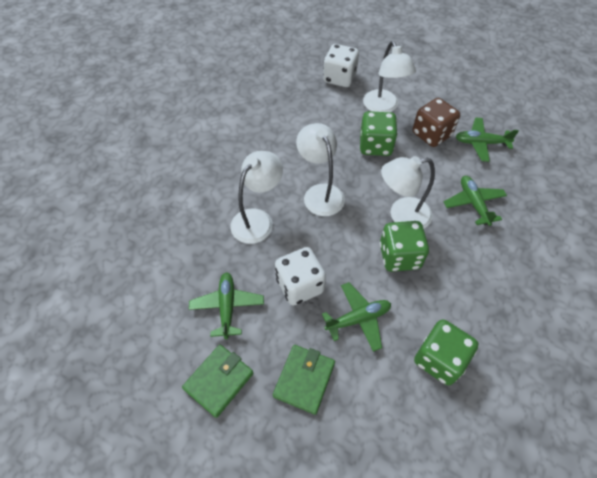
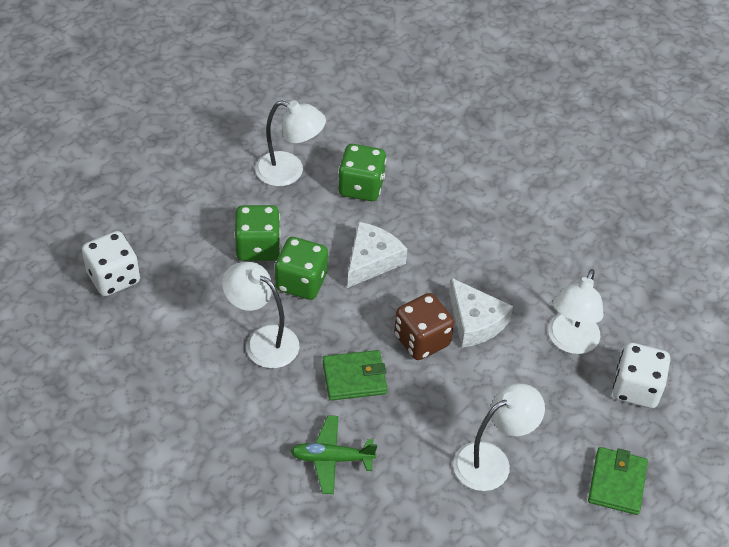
green plane: [189,272,264,339] [322,282,391,352] [443,176,507,226] [455,118,519,162] = 4 -> [291,415,377,494] = 1
white cheese: none = 0 -> [347,222,407,288] [449,278,513,348] = 2

